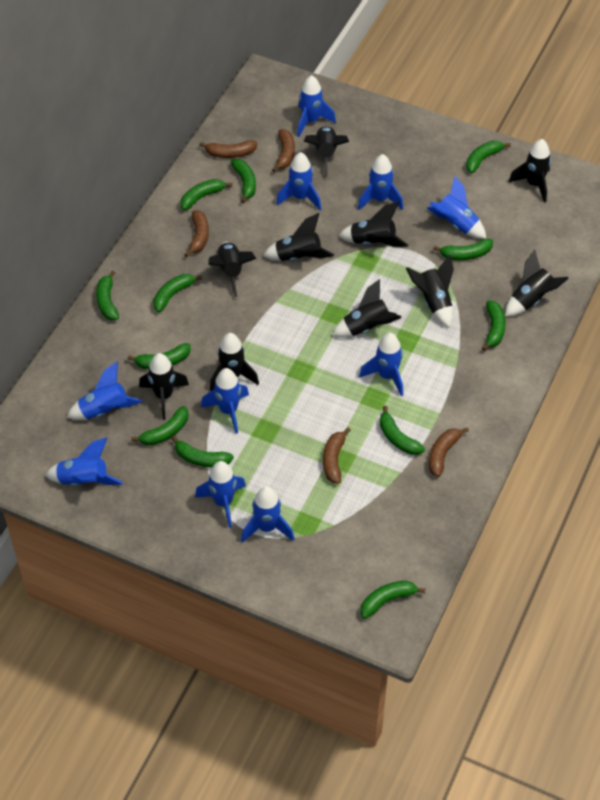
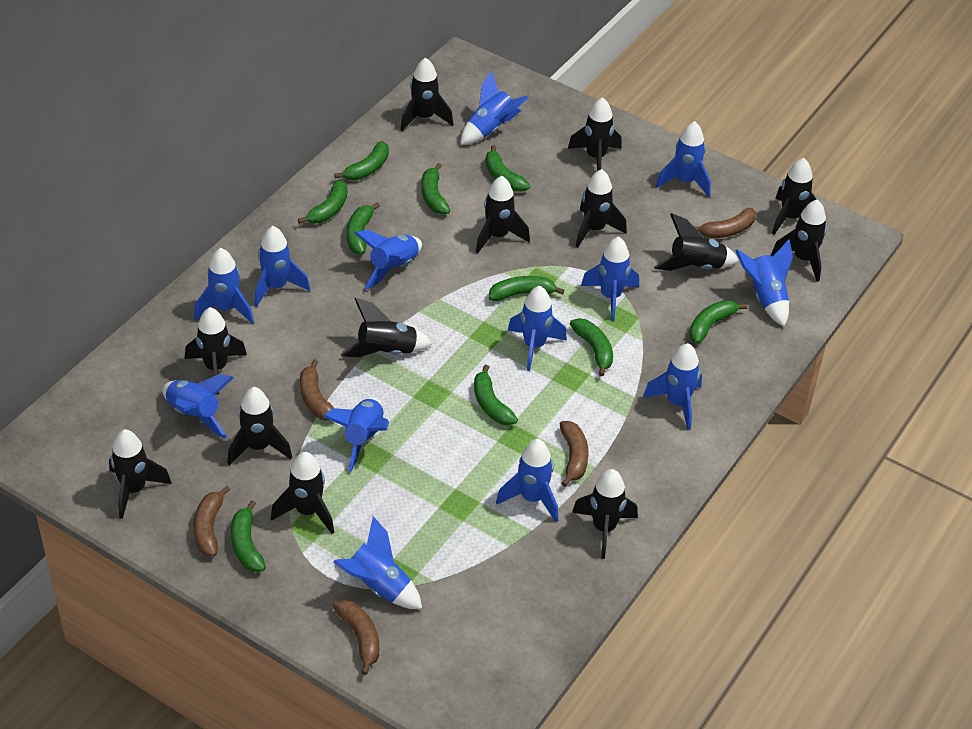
black rocket: [139,353,189,420] [208,242,256,297] [210,333,259,391] [263,213,334,261] [304,126,349,177] [332,279,402,338] [338,202,408,247] [406,254,454,328] [505,250,569,317] [509,139,551,203] = 10 -> [109,429,172,519] [185,307,247,395] [227,387,292,465] [271,452,334,534] [341,298,432,357] [401,57,453,131] [476,176,530,253] [568,97,622,171] [572,469,638,559] [576,169,627,248] [654,213,739,271] [771,199,827,282] [772,158,817,235] = 13
blue rocket: [45,438,123,486] [66,361,142,420] [195,461,246,528] [201,368,249,434] [241,486,294,543] [276,152,321,210] [297,75,336,137] [358,154,403,210] [359,333,403,396] [427,176,486,239] = 10 -> [162,374,234,439] [194,248,254,324] [254,226,310,307] [324,398,389,471] [333,516,422,609] [354,230,422,290] [461,71,529,145] [496,439,558,522] [508,286,567,371] [581,236,639,321] [643,343,702,430] [656,121,711,197] [735,240,793,326] = 13
green banana: [96,271,119,320] [128,343,191,369] [131,406,188,445] [153,274,202,313] [171,436,234,468] [180,179,232,211] [231,159,256,203] [360,581,425,619] [380,406,425,455] [433,239,493,260] [466,141,511,173] [482,301,506,351] = 12 -> [231,500,266,572] [298,180,347,224] [334,141,389,180] [347,202,380,254] [422,163,450,215] [474,365,518,425] [485,145,530,192] [489,276,565,301] [570,318,613,377] [689,300,747,344] = 10

